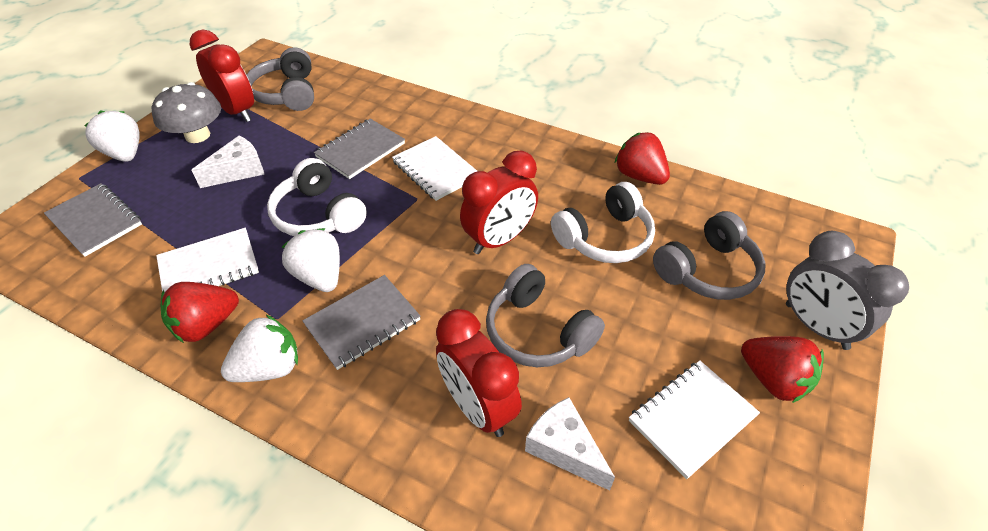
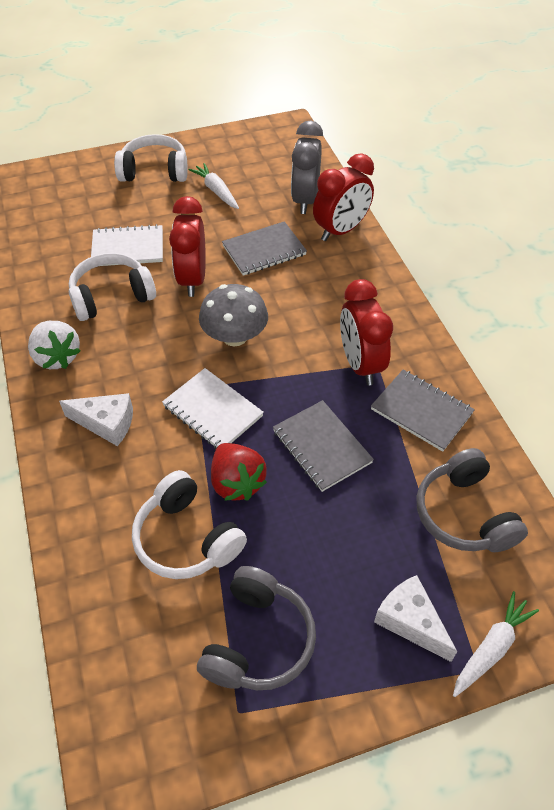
grey headphones: [247,47,314,111] [486,264,605,367] [653,211,766,300] = 3 -> [197,566,316,690] [417,448,528,552] = 2
red strawberry: [161,282,239,343] [615,132,670,185] [741,336,824,403] = 3 -> [211,443,267,501] = 1
white carrot: none = 0 -> [189,163,239,209] [453,591,539,697] = 2
white headphones: [267,158,367,236] [551,182,655,263] = 2 -> [69,253,156,321] [114,134,188,182] [132,470,247,579] = 3
white notebook: [156,228,259,292] [392,136,477,201] [629,360,760,479] = 3 -> [91,224,163,266] [162,368,264,449] = 2
white strawberry: [84,111,140,162] [221,315,298,382] [281,228,340,292] = 3 -> [28,321,81,369] = 1

